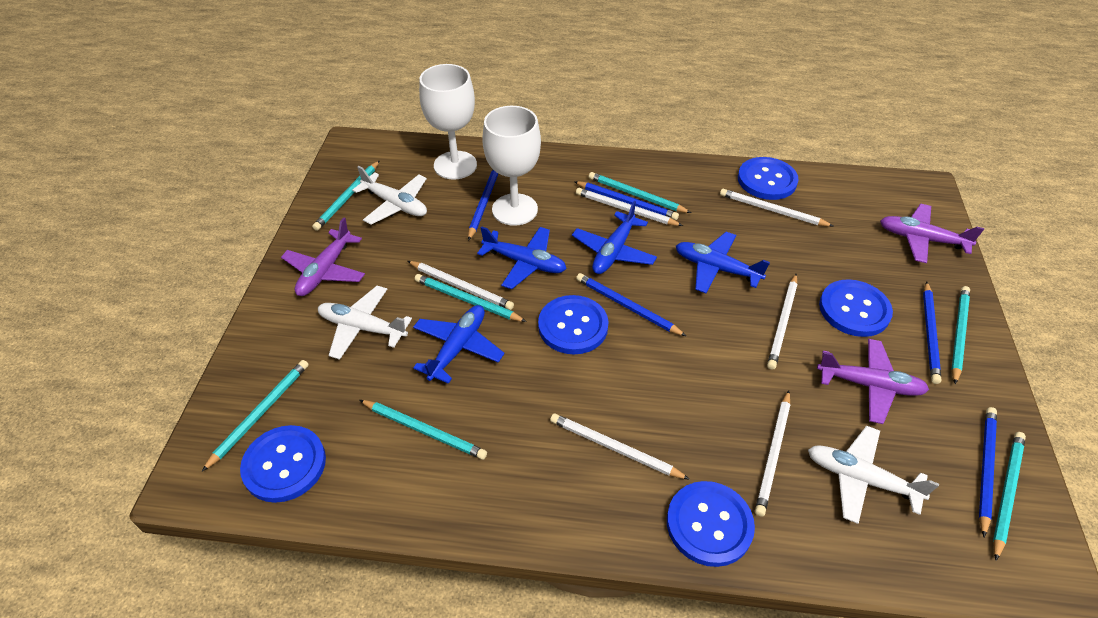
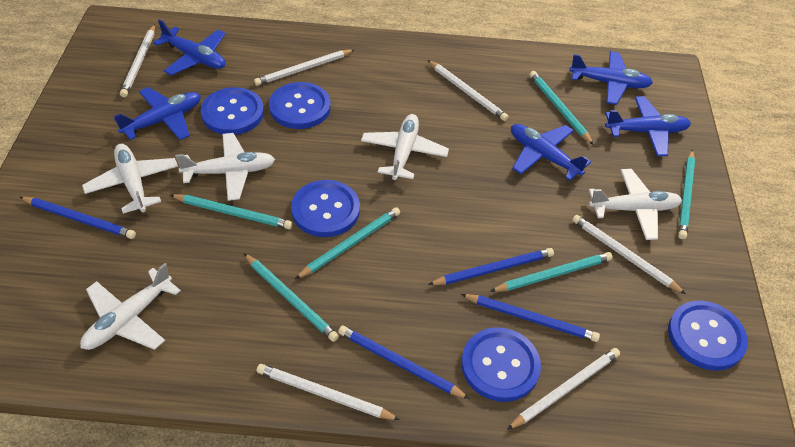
blue pencil: [468,169,499,241] [574,181,679,220] [576,273,686,336] [923,281,941,384] [979,407,997,537] = 5 -> [20,197,136,239] [338,326,470,399] [428,248,554,285] [461,294,600,342] = 4
blue plane: [413,305,505,384] [477,226,567,289] [572,201,657,274] [676,232,770,293] = 4 -> [114,87,201,140] [153,19,226,75] [511,124,591,181] [569,51,653,105] [605,96,691,156] = 5
purple plane: [281,217,365,296] [817,339,929,424] [880,204,984,263] = 3 -> none = 0
turquoise pencil: [202,360,309,471] [312,160,380,231] [360,400,487,460] [415,274,527,322] [589,172,691,213] [951,286,970,384] [993,432,1026,561] = 7 -> [170,194,292,229] [244,253,339,342] [295,207,400,279] [490,252,613,292] [530,71,594,145] [678,150,695,239] = 6
white goblet: [419,64,477,180] [482,106,541,226] = 2 -> none = 0
white plane: [318,286,412,360] [352,166,427,225] [808,425,939,524] = 3 -> [80,263,181,350] [82,144,178,214] [175,133,275,201] [361,114,449,180] [589,169,682,240] = 5

